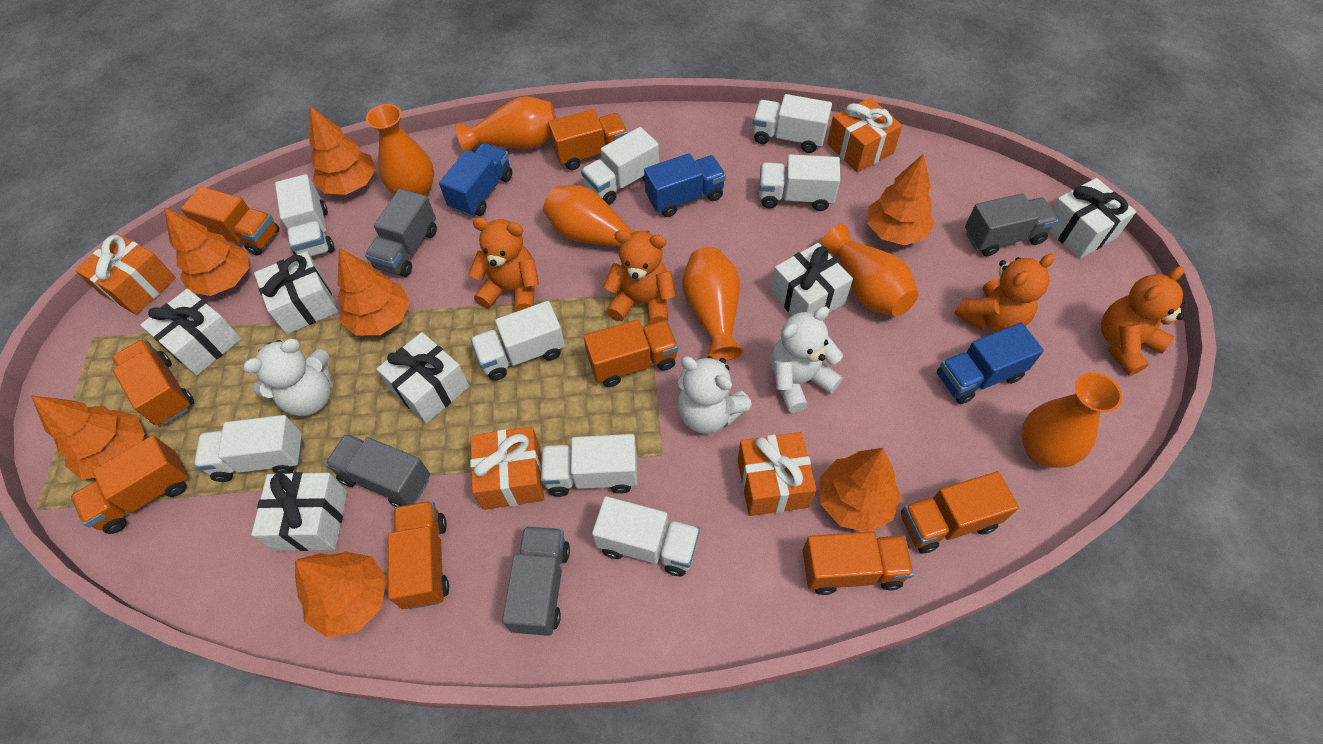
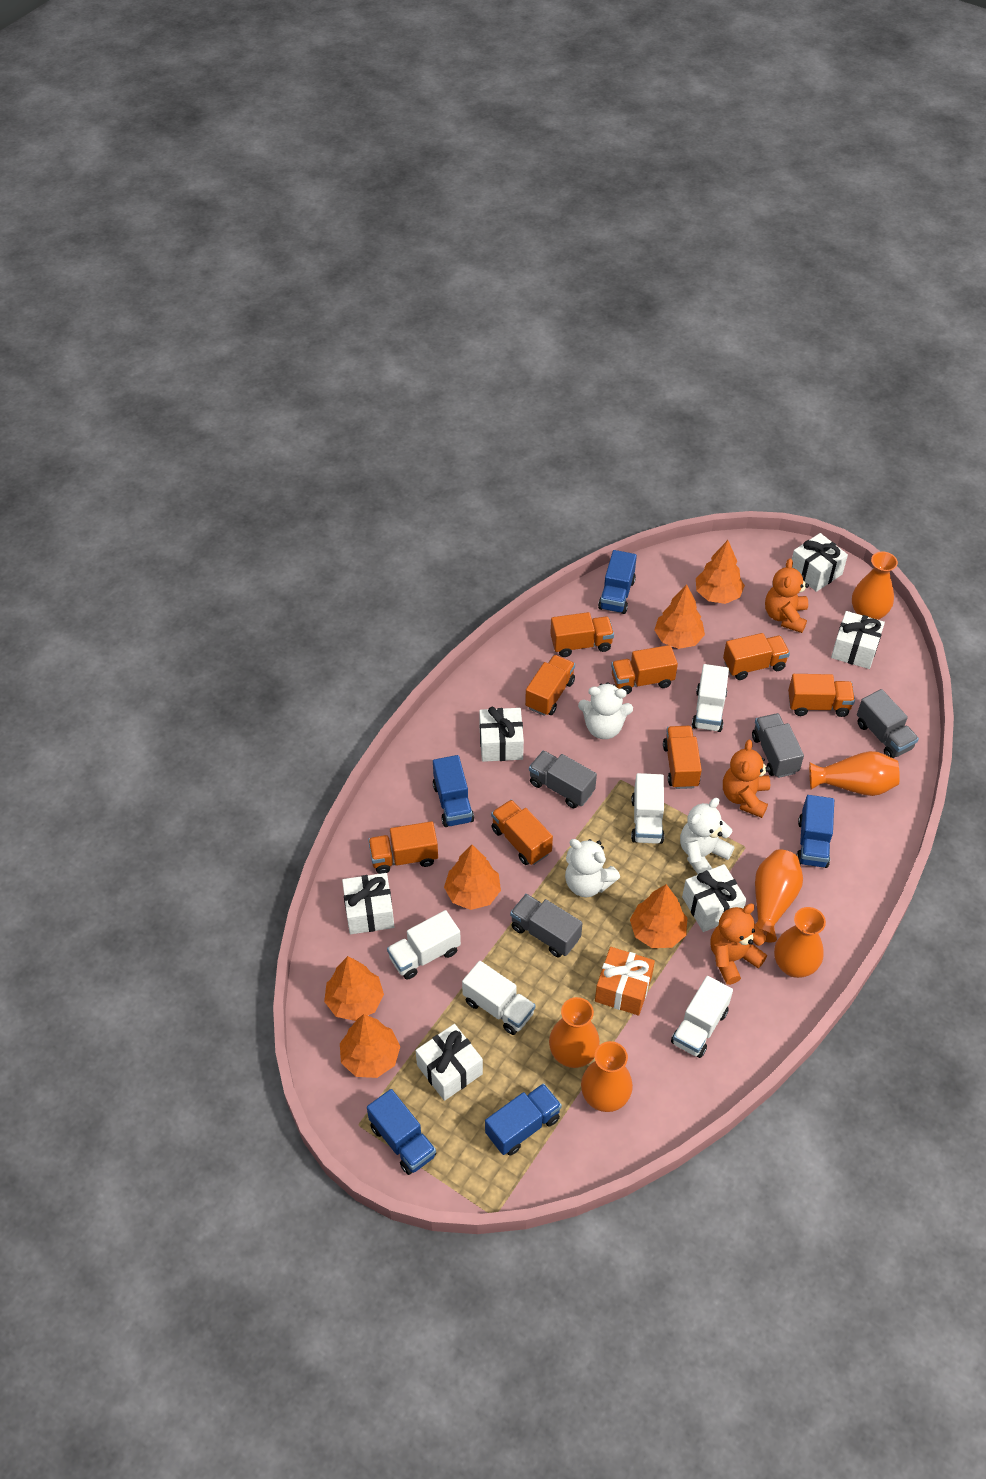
blue truck: [439,143,512,217] [644,153,726,217] [937,323,1044,404] = 3 -> [367,1089,436,1175] [433,755,474,827] [485,1083,562,1156] [598,550,637,614] [796,795,834,868] = 5
orange gift: [75,234,176,315] [470,427,544,510] [738,432,817,516] [827,97,902,172] = 4 -> [595,947,655,1016] = 1
orange teddy bear: [468,217,539,312] [603,230,675,324] [954,254,1055,332] [1101,266,1185,376] = 4 -> [710,904,767,985] [723,740,770,818] [765,558,809,633] = 3
orange tree: [31,396,145,479] [164,207,249,296] [295,551,387,638] [309,106,376,195] [337,248,410,336] [819,448,901,532] [867,153,934,245] = 7 -> [324,956,384,1021] [340,1014,401,1078] [444,845,501,910] [630,884,687,948] [654,584,705,649] [696,540,745,604] = 6
white truck: [194,415,303,482] [275,174,334,257] [470,301,565,380] [541,434,637,497] [581,127,659,205] [592,496,700,576] [753,94,832,153] [759,154,840,211] = 8 -> [387,910,461,980] [462,961,536,1035] [631,773,664,844] [671,976,733,1058] [692,664,729,732] = 5

